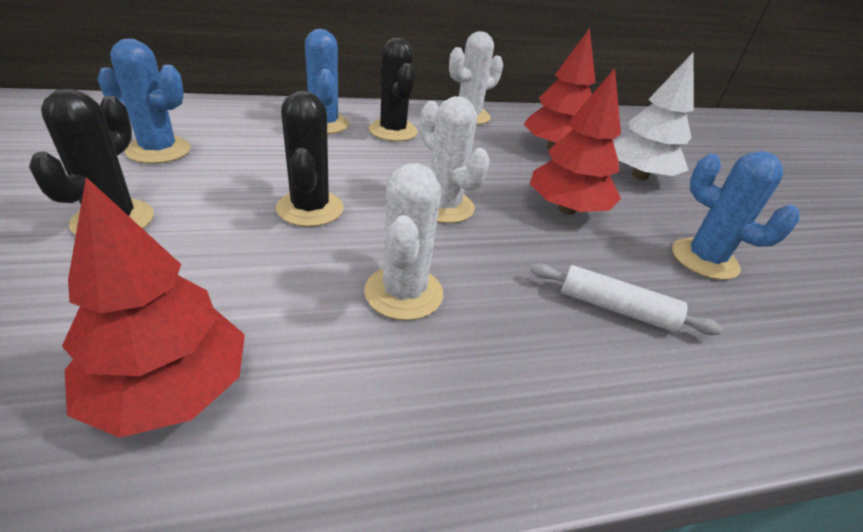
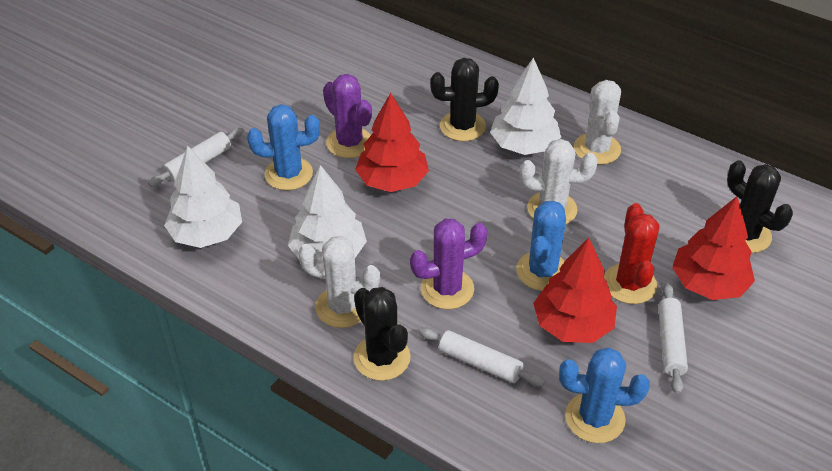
purple cactus: none = 0 -> [323,74,372,158] [410,219,488,309] = 2
red cactus: none = 0 -> [604,203,659,304] = 1
white rolling pin: [531,263,722,335] = 1 -> [148,127,244,187] [419,328,545,387] [658,283,688,394] = 3
white tree: [614,52,694,180] = 1 -> [164,146,242,248] [288,165,367,261] [490,57,561,155] = 3

